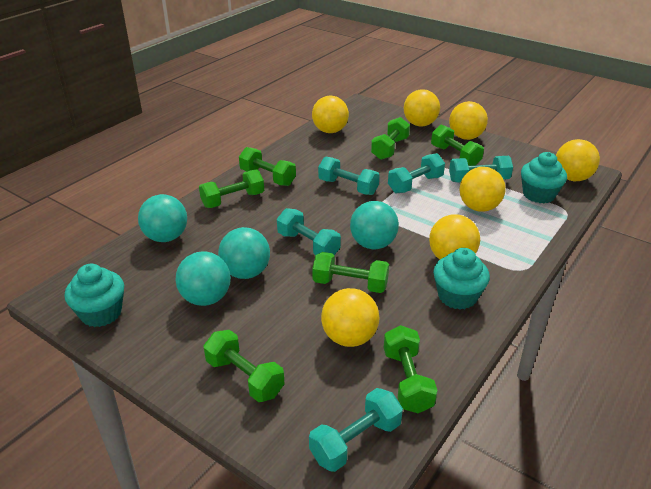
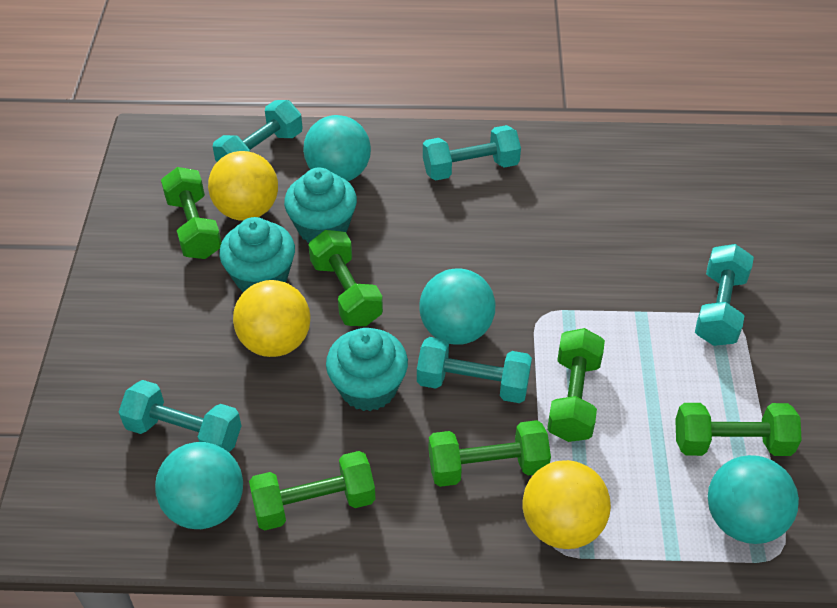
green dumbbell: [199,169,264,208] [203,330,285,402] [239,147,296,186] [312,252,389,293] [371,117,410,160] [384,325,438,413] [431,124,484,166] = 7 -> [161,167,222,259] [249,451,376,530] [308,230,383,326] [429,420,551,487] [547,328,605,442] [675,403,802,456] = 6
yellow ball: [312,96,349,133] [321,288,380,347] [404,89,440,126] [429,214,480,259] [449,101,488,140] [459,167,506,212] [556,139,600,181] = 7 -> [208,151,278,221] [233,280,310,357] [522,460,611,549] = 3

